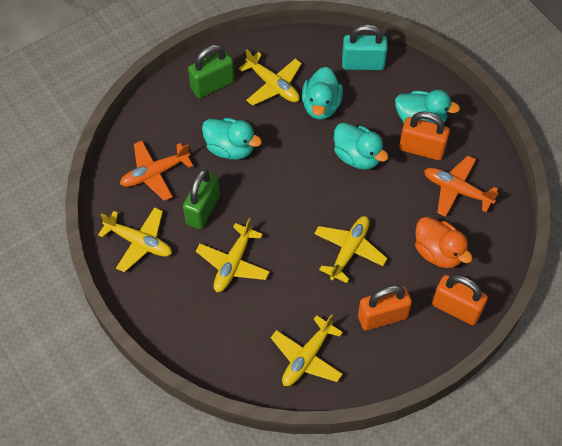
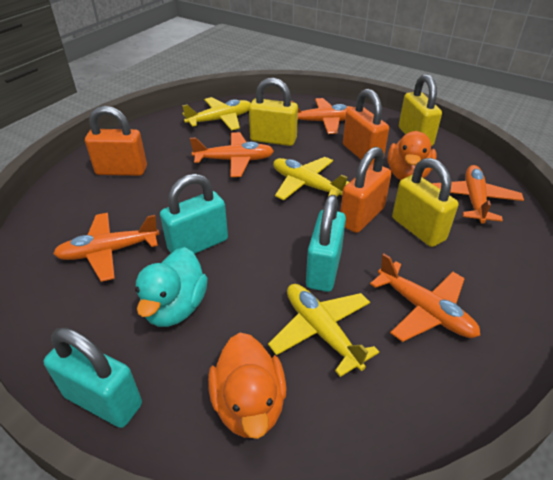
green padlock: [183,169,220,229] [188,45,234,98] = 2 -> none = 0
orange duck: [415,217,472,268] = 1 -> [208,333,286,439] [387,131,437,180] = 2
orange plane: [120,141,193,201] [424,156,498,217] = 2 -> [53,213,160,282] [190,132,274,177] [291,98,354,134] [370,254,480,342] [432,165,524,224] = 5
turquoise duck: [202,118,262,160] [302,67,343,120] [334,122,388,170] [395,90,460,124] = 4 -> [135,247,208,327] = 1
turquoise padlock: [342,24,388,70] = 1 -> [43,327,142,428] [160,174,228,254] [306,195,346,292] = 3
yellow padlock: none = 0 -> [249,78,298,146] [392,158,459,247] [399,74,442,146] = 3
yellow plane: [98,207,172,272] [196,218,270,292] [239,49,302,106] [271,314,343,386] [314,216,387,283] = 5 -> [182,97,251,131] [268,284,379,377] [273,157,349,200] = 3

